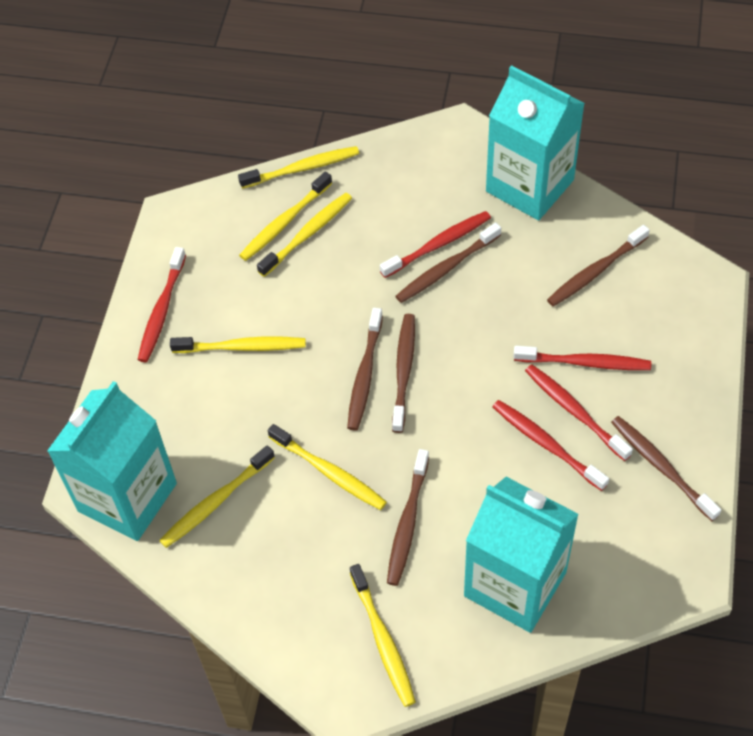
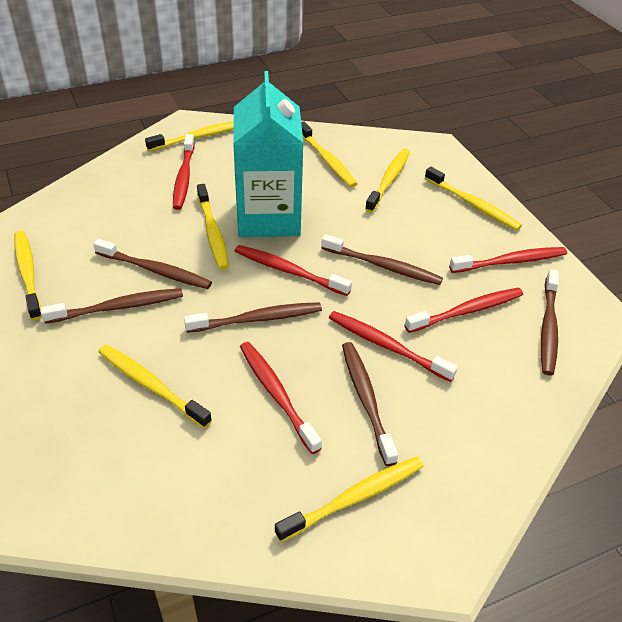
red toothbrush: [138,247,186,362] [380,211,491,278] [493,400,609,491] [513,346,651,370] [525,364,633,461] = 5 -> [173,134,195,210] [235,245,352,296] [240,342,322,454] [329,311,458,382] [405,288,523,333] [449,247,567,273] = 6
turquoise carton: [47,381,177,541] [464,477,579,633] [486,65,585,220] = 3 -> [233,71,303,237] = 1
yellow toothbrush: [159,445,275,548] [170,336,306,353] [238,146,359,189] [239,172,332,261] [257,193,352,277] [268,424,387,510] [350,564,416,707] = 7 -> [14,231,42,320] [98,345,212,428] [145,121,234,151] [197,184,229,270] [275,457,423,542] [301,122,357,187] [365,149,410,213] [425,167,522,230] = 8

